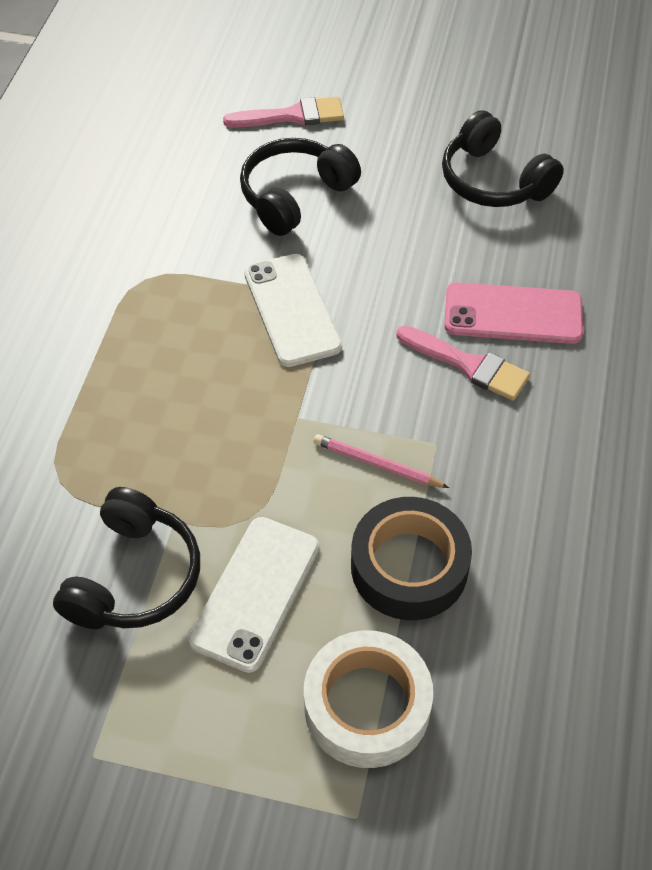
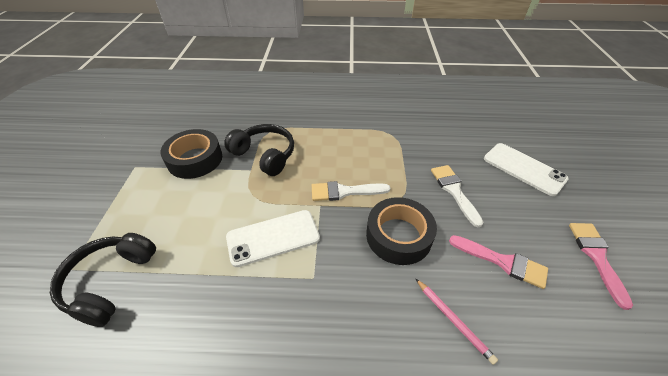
black headphones: [53,487,200,629] [240,138,361,236] [442,110,564,207] = 3 -> [50,233,156,327] [224,124,294,176] = 2
black tape: [351,497,472,620] = 1 -> [161,129,222,179] [366,197,437,265] = 2
pink phone: [445,282,583,344] = 1 -> none = 0
white brush: none = 0 -> [312,181,390,201] [431,165,483,227] = 2
white tape: [304,630,433,768] = 1 -> none = 0

